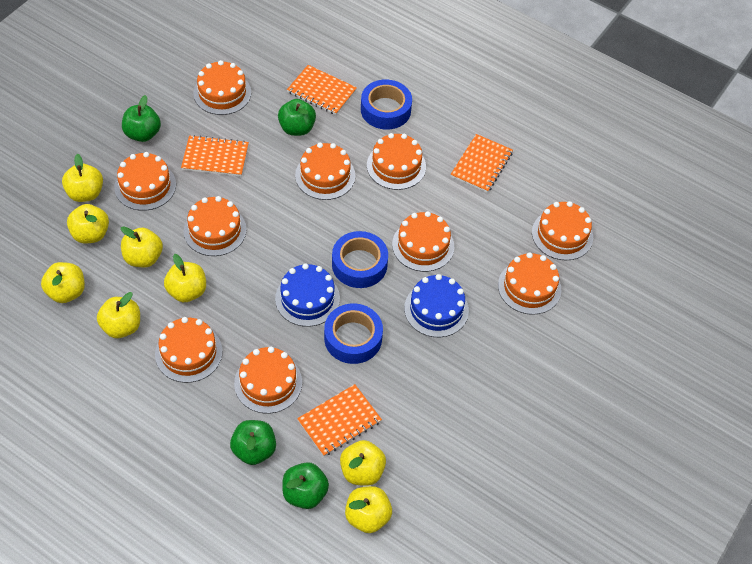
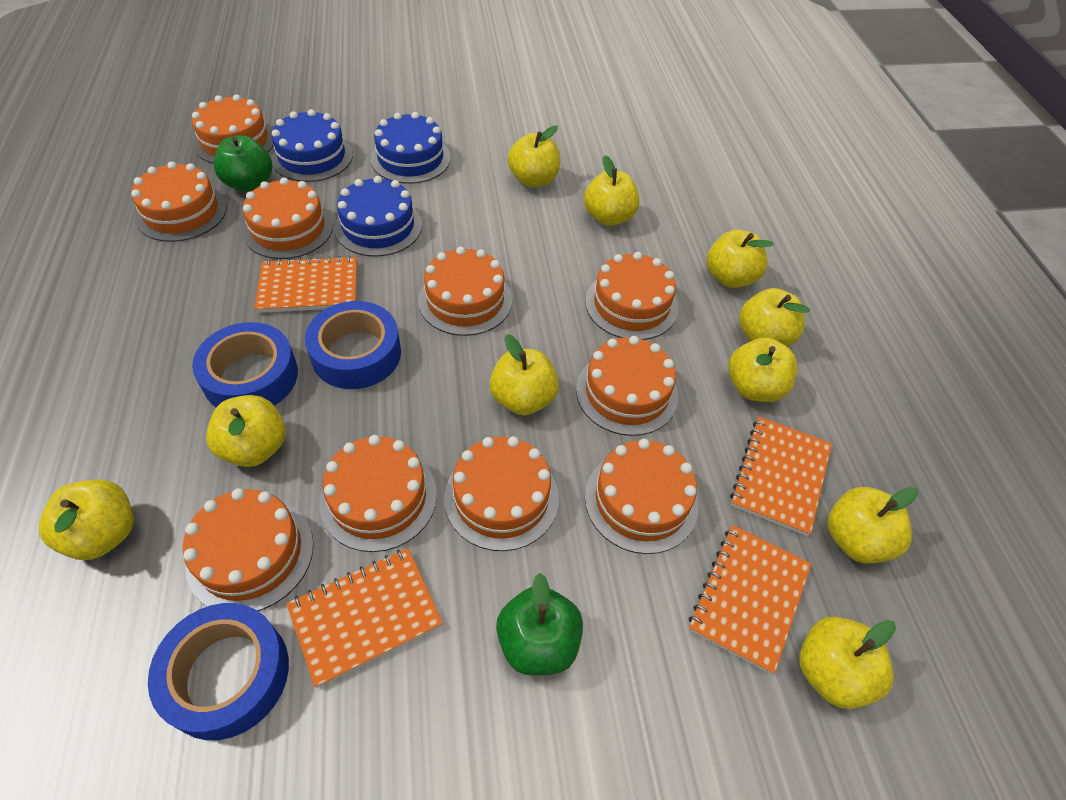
blue cake: [275,263,340,327] [404,274,469,337] = 2 -> [271,109,353,182] [334,176,422,257] [371,112,451,184] = 3
green apple: [122,95,161,142] [230,420,276,465] [278,99,316,136] [282,462,329,509] = 4 -> [214,135,272,192] [496,573,583,676] = 2
yellow apple: [41,262,85,303] [62,154,103,202] [67,204,109,243] [97,292,140,338] [121,226,163,267] [164,254,206,302] [340,440,386,486] [345,486,392,533] = 8 -> [39,479,134,560] [206,395,286,467] [489,334,559,415] [508,125,560,187] [584,155,639,226] [707,230,774,288] [728,337,798,402] [739,288,810,347] [799,616,896,709] [828,487,918,563] = 10

